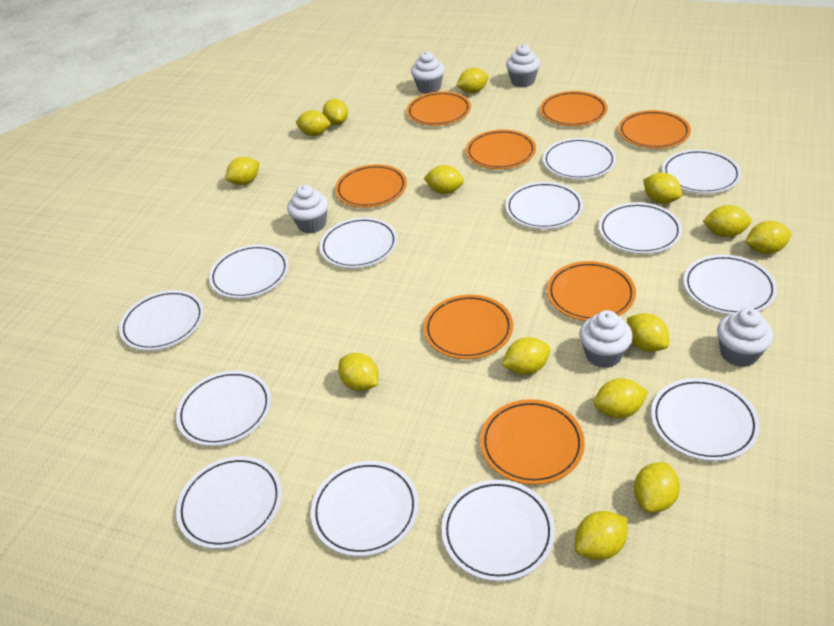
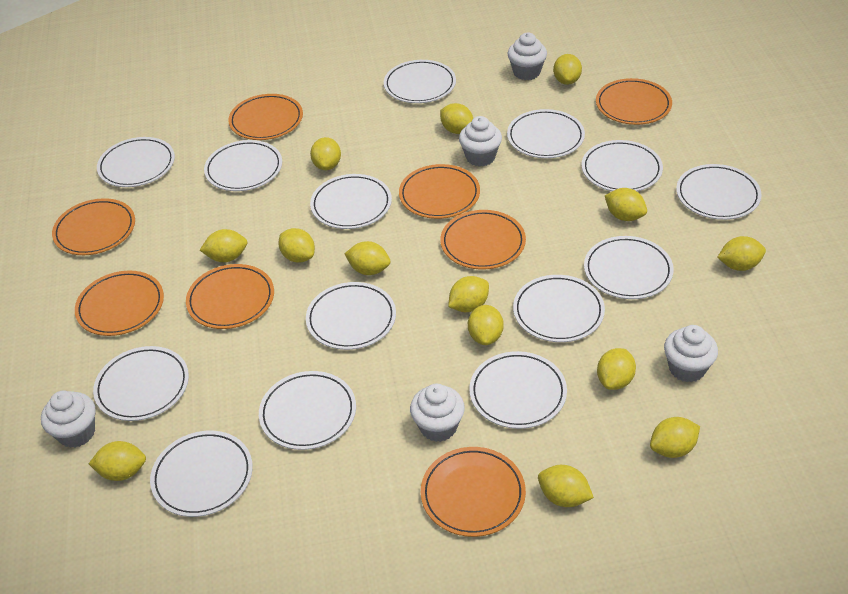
white plate: [119,290,204,351] [176,371,271,446] [176,456,282,549] [209,245,289,299] [311,461,419,556] [319,217,397,268] [442,480,555,581] [505,182,583,229] [543,138,616,180] [599,202,682,254] [651,378,760,461] [662,149,741,194] [683,254,777,315] = 13 -> [93,346,189,421] [97,137,175,187] [150,431,253,517] [204,140,282,191] [259,371,356,450] [306,282,396,350] [310,174,392,229] [384,60,456,103] [469,351,567,429] [507,109,585,158] [513,275,605,342] [581,140,663,191] [584,236,674,299] [676,164,762,220] = 14

